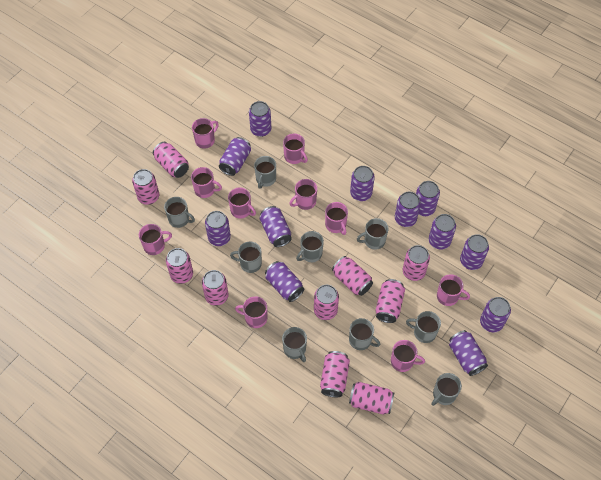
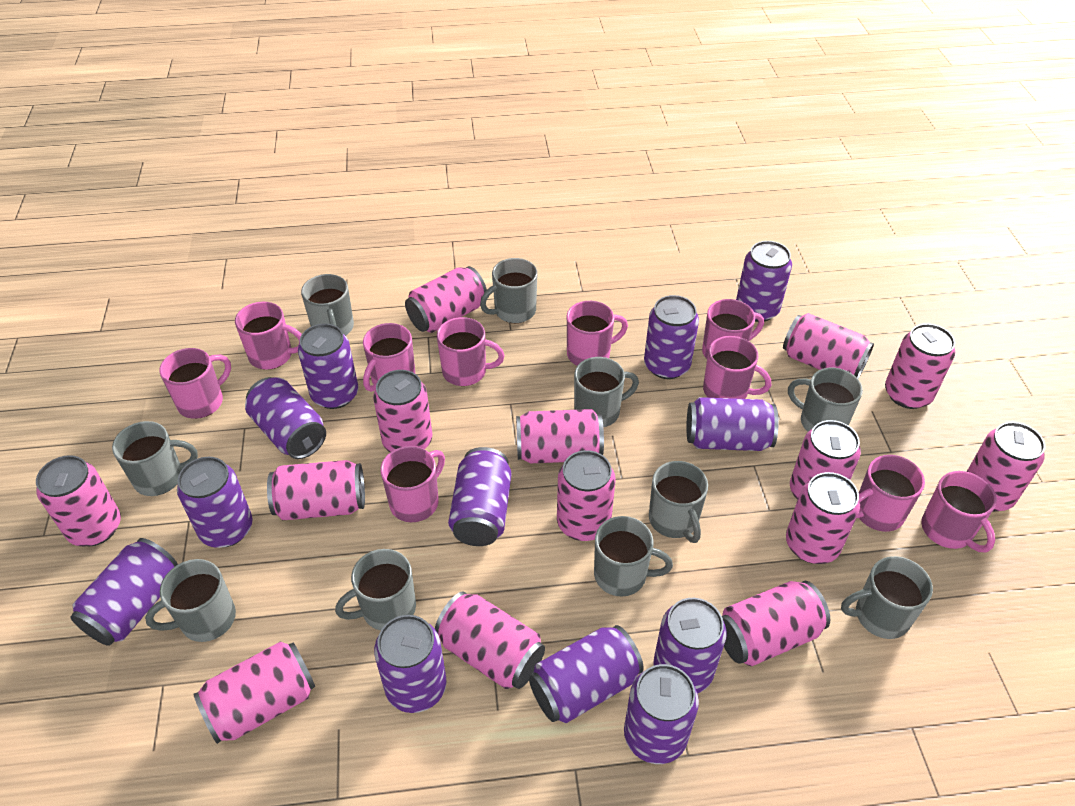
grey mug: [164,197,195,228] [230,242,262,273] [254,156,276,189] [282,327,307,362] [296,231,324,262] [349,318,380,350] [357,218,388,250] [406,311,441,343] [431,373,462,406] = 9 -> [112,421,198,496] [145,559,236,642] [301,274,354,336] [335,549,416,631] [480,258,537,323] [574,357,639,427] [594,516,673,597] [649,461,708,543] [788,368,863,432] [841,556,933,639] = 10
pink can: [132,169,159,205] [153,142,189,178] [166,248,193,284] [202,270,229,306] [314,285,339,320] [320,351,350,397] [332,256,373,296] [349,382,394,414] [375,279,405,323] [403,245,430,281] = 10 -> [36,455,121,546] [193,641,315,744] [267,460,365,520] [373,370,432,452] [405,266,487,333] [435,592,545,689] [516,409,604,463] [557,450,615,541] [722,581,830,666] [783,313,874,378] [786,472,860,564] [790,420,861,500] [885,324,955,409] [967,422,1045,512] = 14

